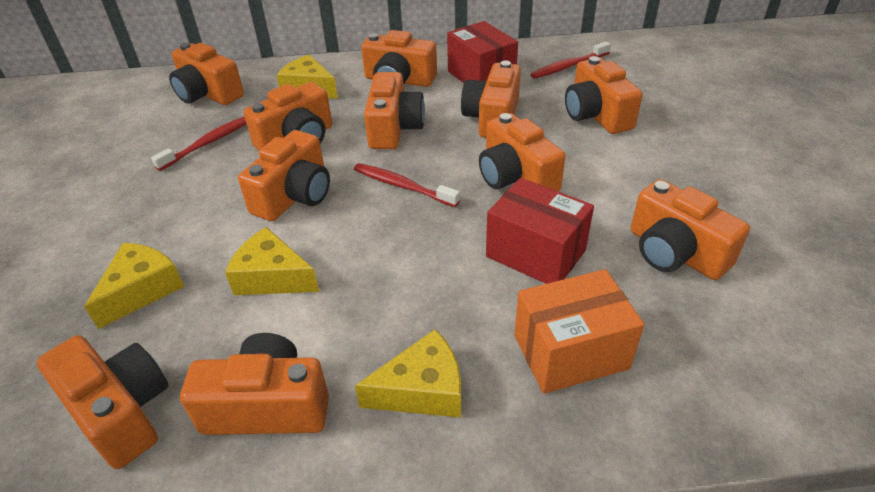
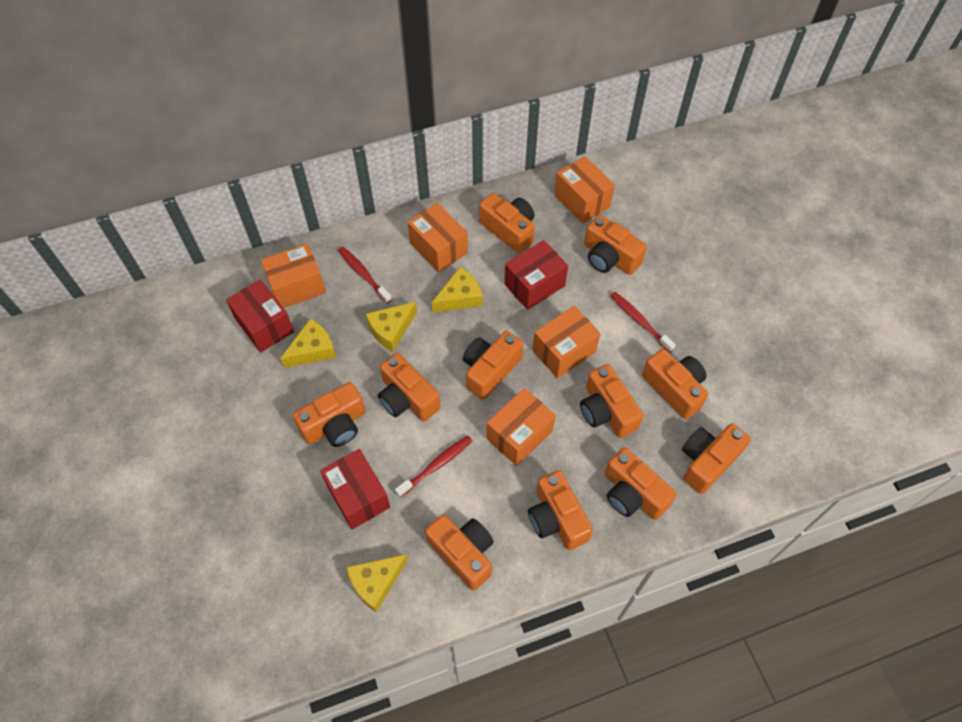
orange box: [514,269,644,394] = 1 -> [261,244,326,308] [407,203,468,272] [486,388,556,466] [532,306,600,378] [554,156,615,224] = 5
red box: [447,21,518,83] [486,178,594,284] = 2 -> [226,279,294,353] [320,449,390,530] [504,240,568,310] = 3

